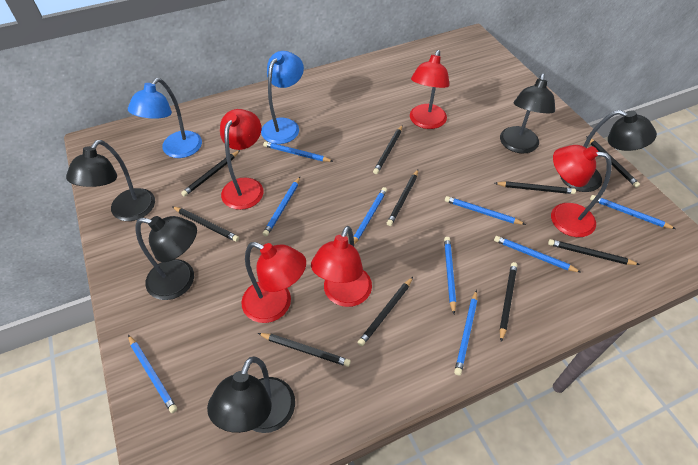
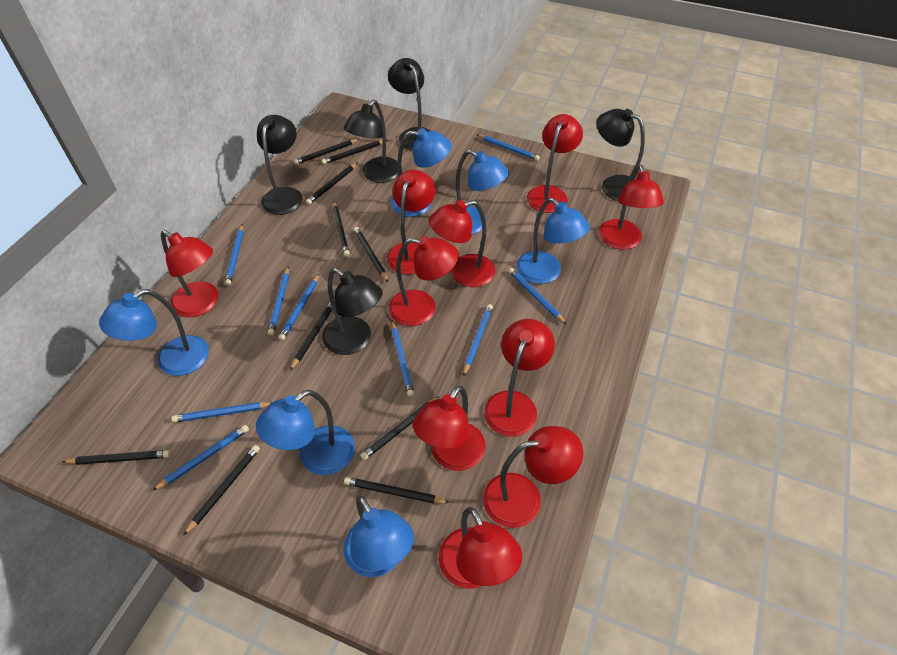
blue lamp: [128,78,202,158] [261,51,304,144] = 2 -> [99,289,209,376] [256,390,355,475] [343,495,414,577] [391,128,452,217] [456,150,509,234] [516,198,590,284] = 6
red lamp: [220,109,264,210] [241,242,306,323] [311,226,372,307] [410,50,450,129] [551,145,612,237] = 5 -> [161,230,218,317] [387,170,436,275] [389,236,459,326] [413,385,486,471] [429,200,495,287] [439,507,522,589] [483,426,583,528] [484,319,555,437] [527,114,583,213] [599,164,664,250] = 10

